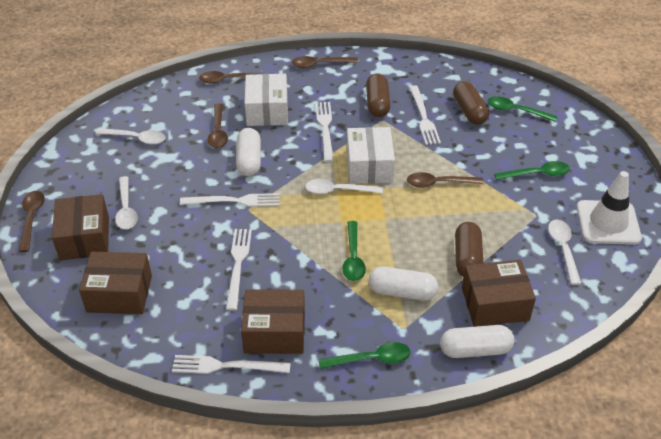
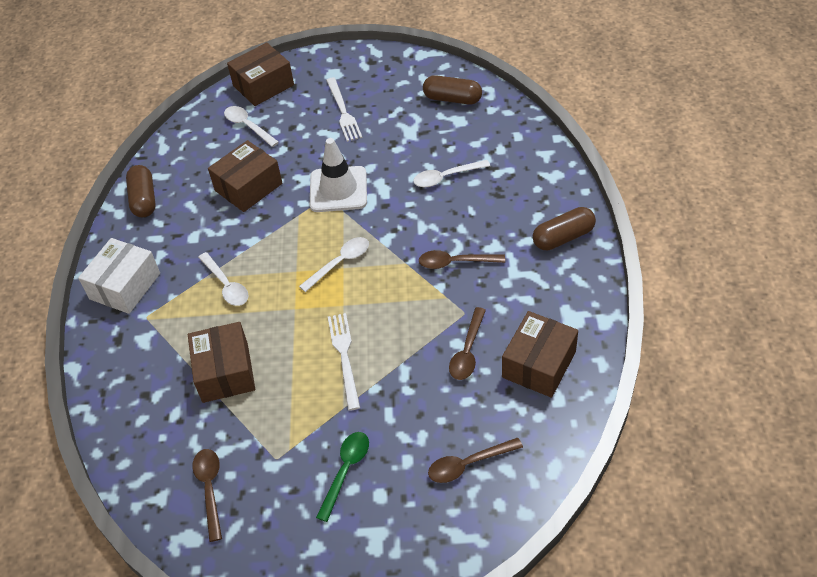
brown spoon: [19,191,45,252] [199,71,266,83] [208,104,228,148] [292,56,358,68] [407,172,484,188] = 5 -> [192,449,222,542] [419,250,505,269] [428,438,523,483] [449,307,486,380] = 4
green spoon: [318,342,410,369] [342,221,366,281] [488,96,558,122] [494,161,570,180] = 4 -> [316,432,369,522] = 1
white box: [245,74,288,126] [347,127,395,184] = 2 -> [78,238,160,314] = 1
white capsule: [236,128,261,176] [369,266,438,301] [440,325,514,358] = 3 -> none = 0
white fork: [172,355,291,374] [180,193,280,207] [226,229,252,311] [315,102,334,162] [409,86,441,145] = 5 -> [326,77,362,142] [328,313,360,411] = 2

